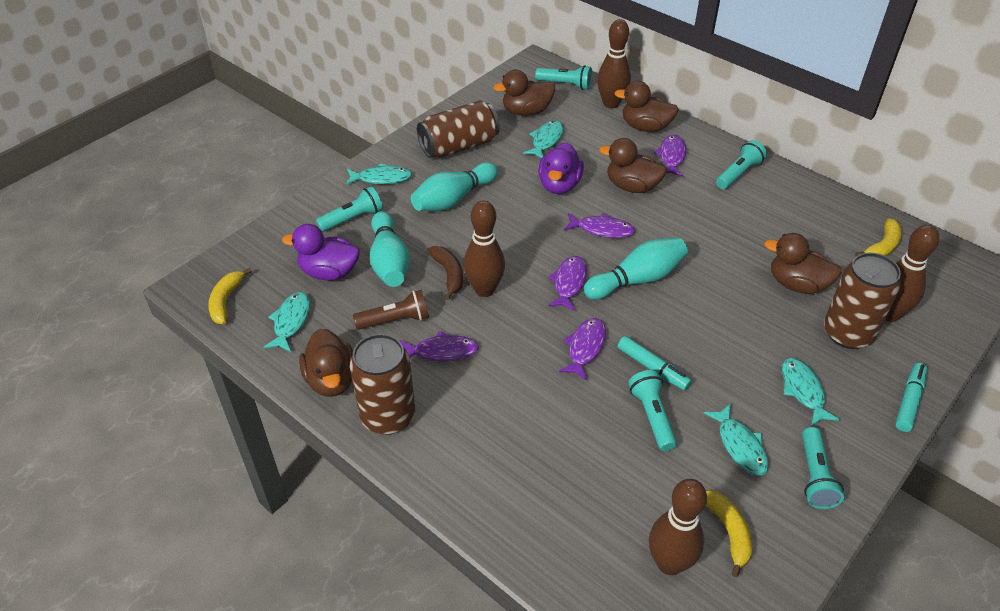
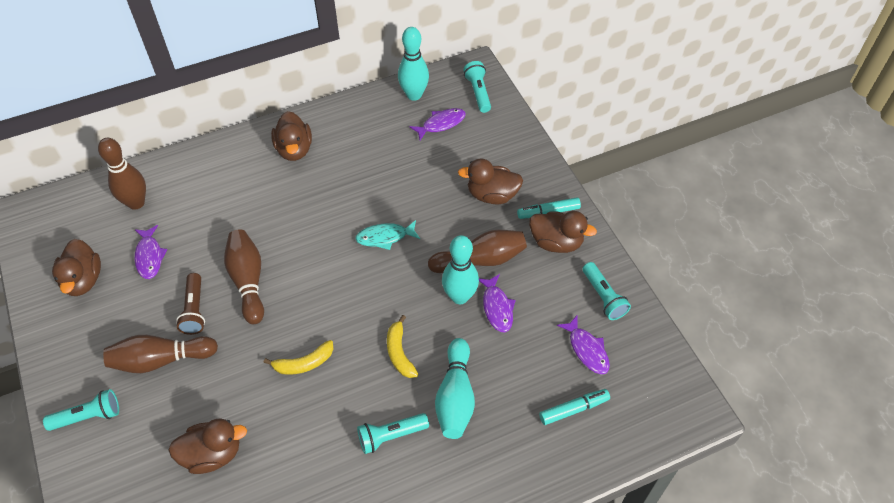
brown banana: [427,246,463,300] = 1 -> none = 0
brown can: [350,334,415,435] [417,100,500,158] [824,253,901,349] = 3 -> none = 0
purple duck: [282,224,360,280] [538,142,584,194] = 2 -> none = 0
purple fish: [400,331,479,361] [548,256,587,311] [559,318,606,380] [564,213,635,238] [654,135,686,177] = 5 -> [135,225,167,279] [410,108,466,140] [479,274,516,332] [557,315,610,375] = 4
turquoise fish: [263,292,310,352] [346,163,412,185] [523,120,564,158] [704,403,769,476] [782,358,840,426] = 5 -> [355,220,420,250] = 1
turquoise flashlight: [316,186,383,232] [535,65,592,90] [629,370,677,451] [716,140,767,189] [802,427,844,509] = 5 -> [43,389,119,431] [357,413,429,454] [463,61,491,113] [583,262,631,320] = 4
yellow banana: [208,267,252,324] [706,490,752,577] [855,218,902,256] = 3 -> [264,340,333,375] [387,315,418,378] = 2

